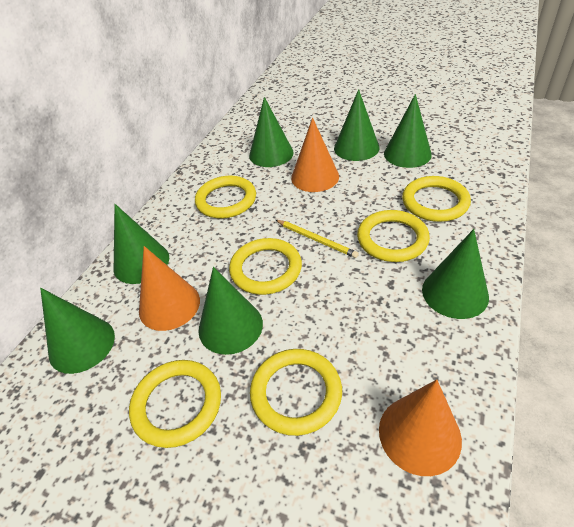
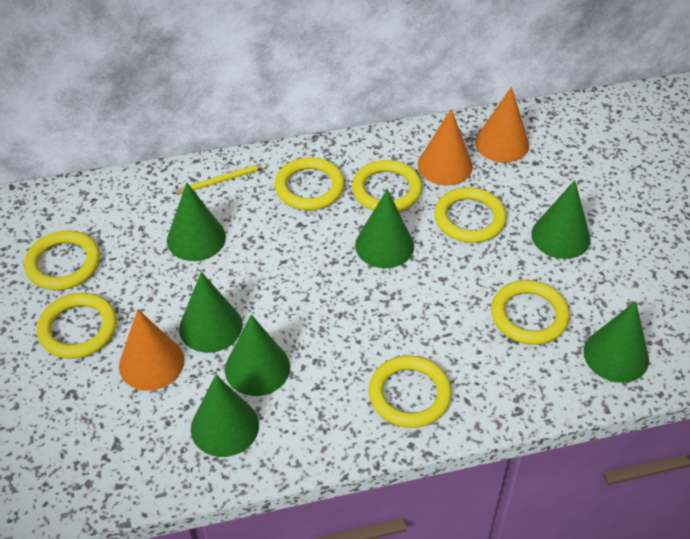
yellow ring: [129,360,221,448] [195,176,256,219] [229,238,302,295] [250,349,342,436] [357,210,430,262] [402,176,471,222] = 6 -> [24,230,100,290] [37,293,117,359] [275,157,345,210] [352,160,422,212] [369,355,452,428] [434,187,507,243] [491,280,570,345] = 7

